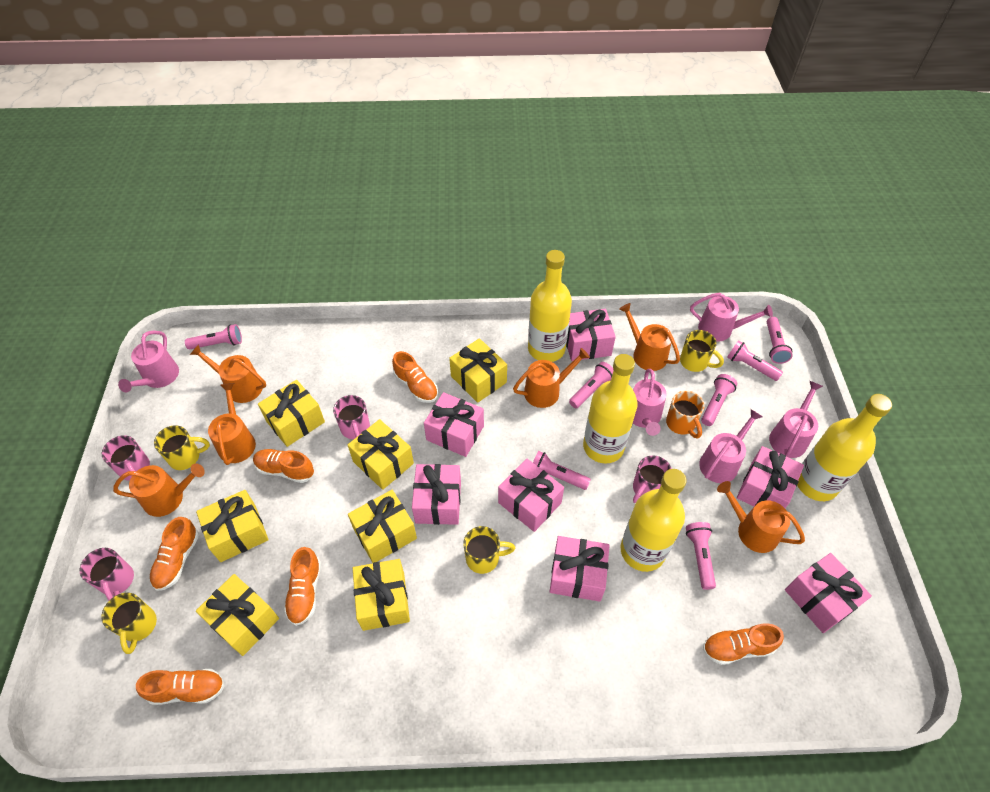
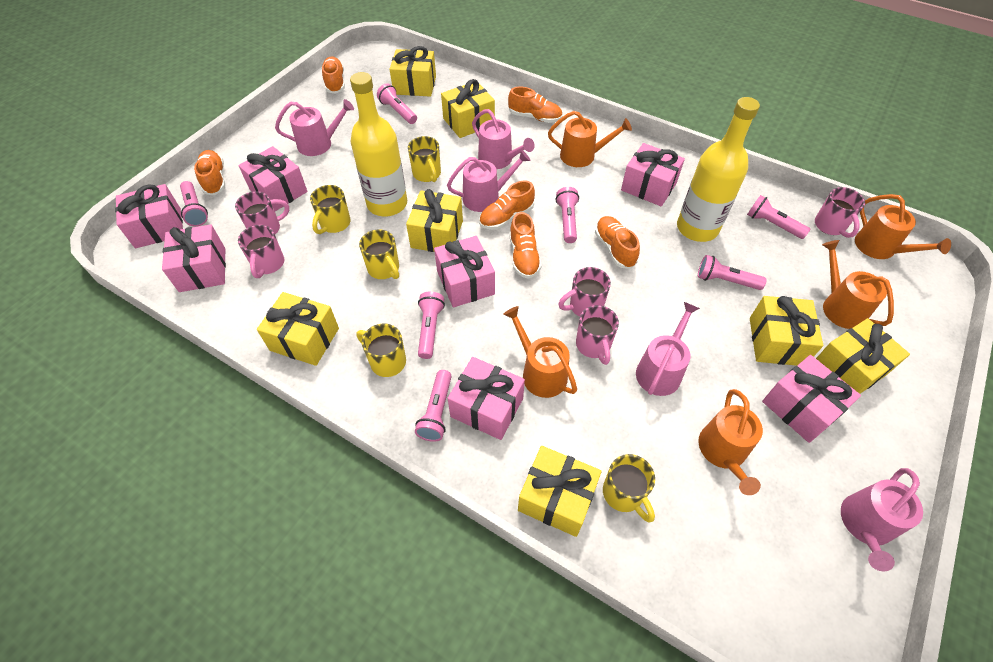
orange mug: [666,391,704,438] = 1 -> none = 0
orange watering can: [113,463,205,517] [190,344,266,403] [208,383,256,465] [513,348,590,408] [619,303,680,371] [717,481,805,553] = 6 -> [503,306,577,398] [548,111,632,167] [698,389,763,495] [822,240,894,329] [855,194,951,259] = 5
pink mug: [80,548,134,601] [102,435,150,481] [333,395,370,439] [633,456,672,503] = 4 -> [235,191,289,234] [238,225,284,278] [558,267,611,317] [576,305,619,365] [815,187,865,238] = 5
yellow bottle: [528,250,572,362] [583,354,638,464] [621,469,687,572] [797,394,892,501] = 4 -> [350,72,407,216] [677,97,760,242] = 2
yellow mug: [102,593,157,654] [154,425,210,470] [463,526,515,574] [680,330,724,372] = 4 -> [310,185,350,234] [356,324,406,377] [359,229,399,279] [408,136,441,182] [603,454,655,522] = 5

